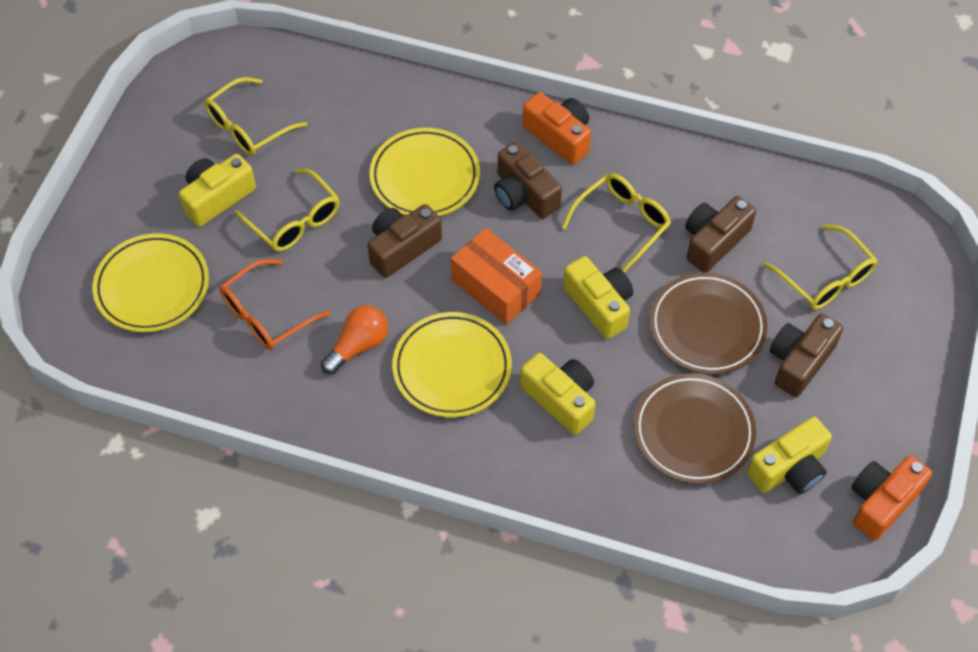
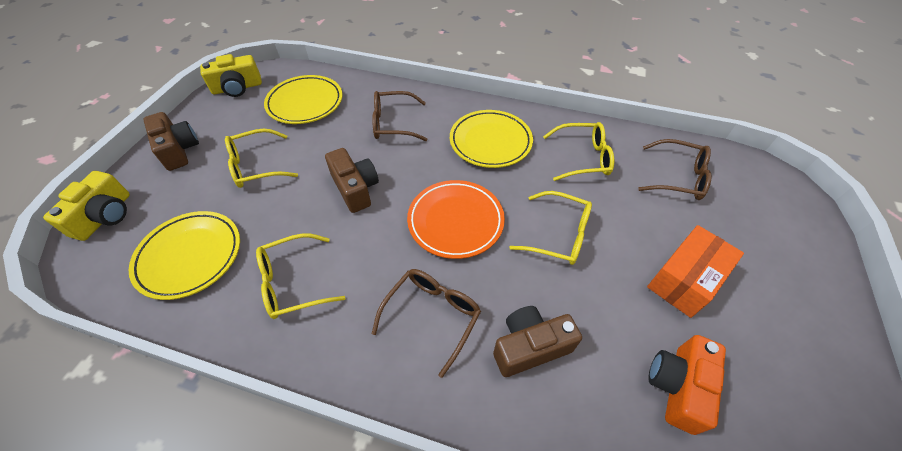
brown camera: [368,204,442,278] [494,142,562,219] [685,196,756,272] [770,314,843,397] = 4 -> [143,112,199,171] [325,148,379,213] [493,306,582,377] = 3
brown glasses: none = 0 -> [372,91,428,141] [372,269,481,378] [638,139,712,200] = 3
brown plate: [633,373,756,484] [649,272,768,374] = 2 -> none = 0
orange camera: [523,92,591,164] [851,455,932,541] = 2 -> [649,335,726,435] = 1
orange glasses: [220,259,330,350] = 1 -> none = 0
orange light bulb: [321,305,388,374] = 1 -> none = 0
orange plate: none = 0 -> [407,180,505,259] = 1
yellow camera: [179,154,256,227] [520,353,595,435] [563,256,633,339] [747,417,832,494] = 4 -> [43,171,130,241] [200,54,262,97] = 2

